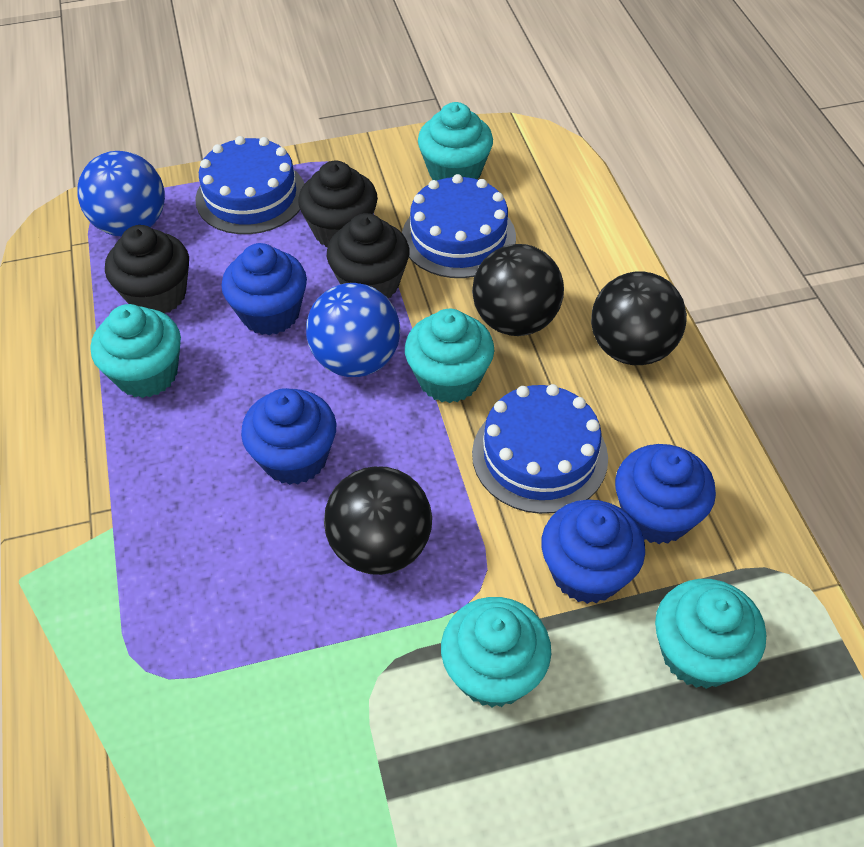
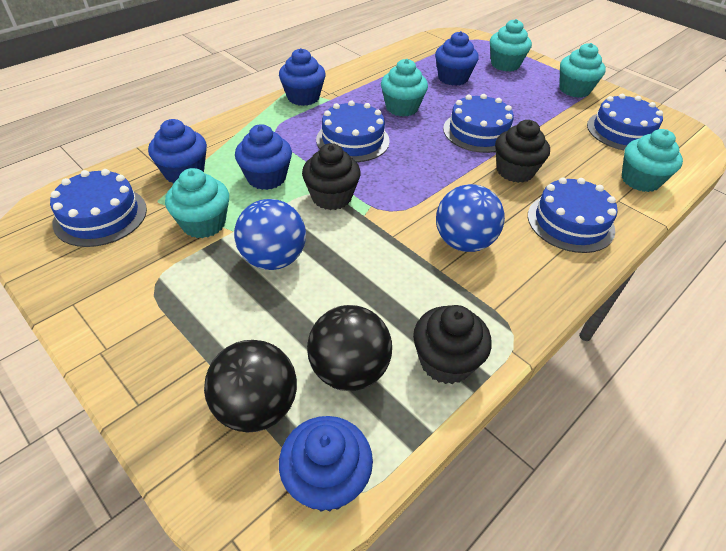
black ball: [324,466,432,575] [472,244,564,336] [591,271,687,365] = 3 -> [204,340,297,433] [307,305,392,391] = 2
blue cake: [195,136,305,234] [402,174,516,278] [472,384,608,514] = 3 -> [50,169,147,247] [316,101,390,162] [443,94,514,153] [528,177,618,253] [587,94,663,151] = 5
blue cupcake: [222,243,307,335] [241,388,337,485] [541,499,645,604] [615,444,716,544] = 4 -> [148,119,207,184] [235,124,292,190] [279,48,326,106] [279,416,373,512] [435,31,479,86] = 5

